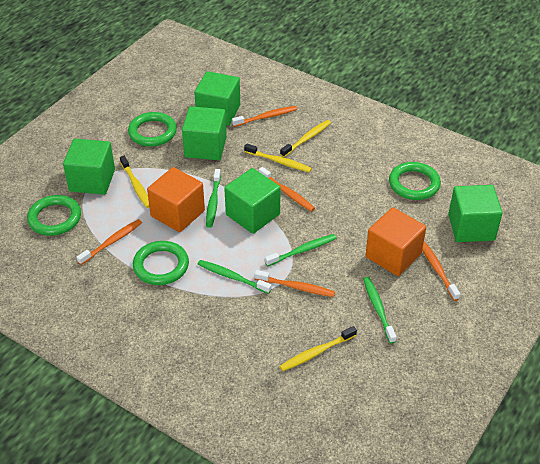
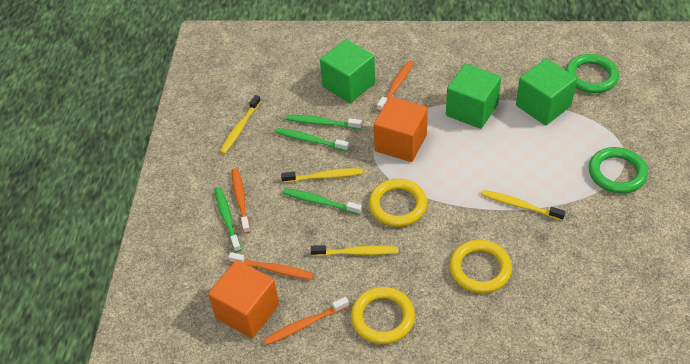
green cube: [63,139,115,195] [182,106,227,160] [194,71,240,126] [224,168,280,234] [448,185,502,242] = 5 -> [320,39,375,103] [446,64,501,129] [516,59,577,125] = 3
green ring: [27,195,81,236] [128,112,177,147] [133,241,189,285] [389,162,441,200] = 4 -> [565,54,619,93] [589,147,648,194] = 2
orange toothbrush: [76,219,142,265] [232,106,297,127] [255,270,335,297] [259,167,315,212] [422,241,460,301] = 5 -> [228,252,314,280] [232,168,250,234] [264,297,349,345] [377,61,414,112] = 4
yellow ring: none = 0 -> [351,287,415,344] [369,179,427,227] [449,240,512,293] = 3

